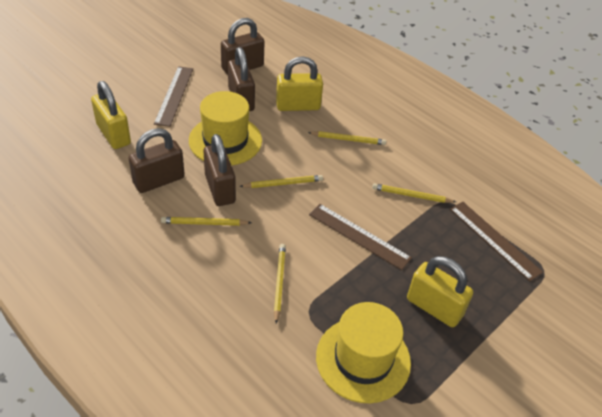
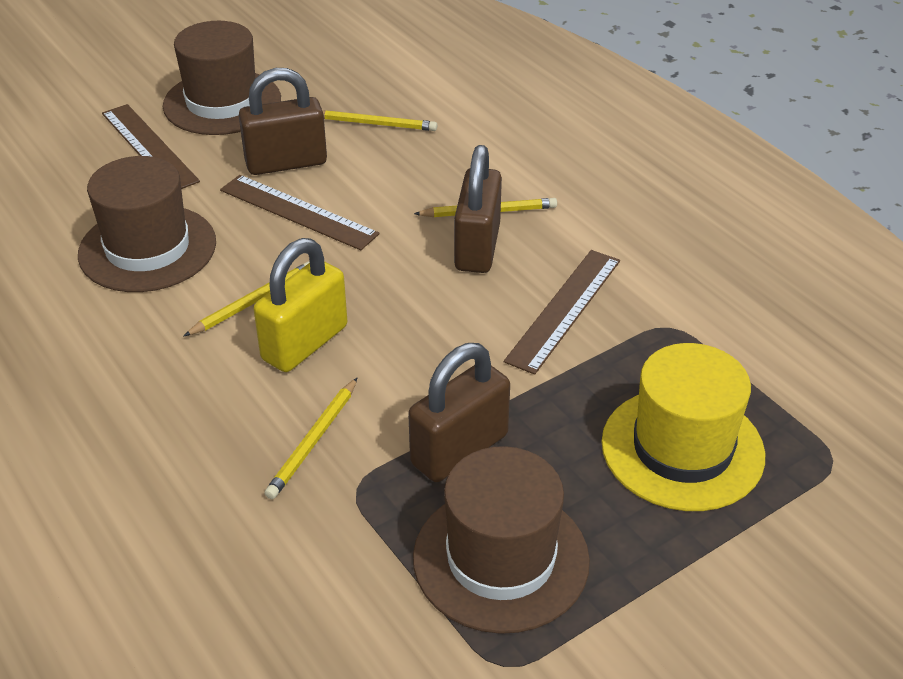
brown hat: none = 0 -> [78,156,216,292] [163,21,281,135] [413,446,590,634] = 3
brown padlock: [129,128,185,193] [203,134,236,206] [221,18,265,75] [228,47,255,111] = 4 -> [239,68,327,175] [408,343,510,482] [454,145,502,273] = 3
yellow hat: [189,91,262,166] [316,302,411,403] = 2 -> [601,343,765,511] = 1
yellow padlock: [91,81,131,149] [276,56,323,111] [407,256,473,327] = 3 -> [253,238,347,372] = 1
yellow pencil: [161,217,252,226] [239,175,323,188] [274,244,286,324] [308,131,386,145] [372,183,456,203] = 5 -> [184,261,310,336] [264,378,357,499] [323,110,437,131] [414,198,557,217] = 4

